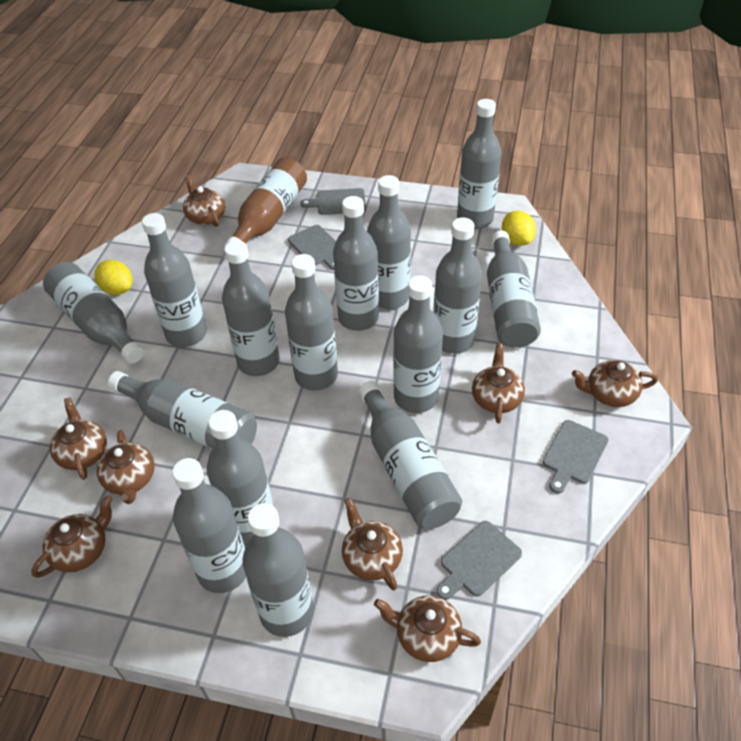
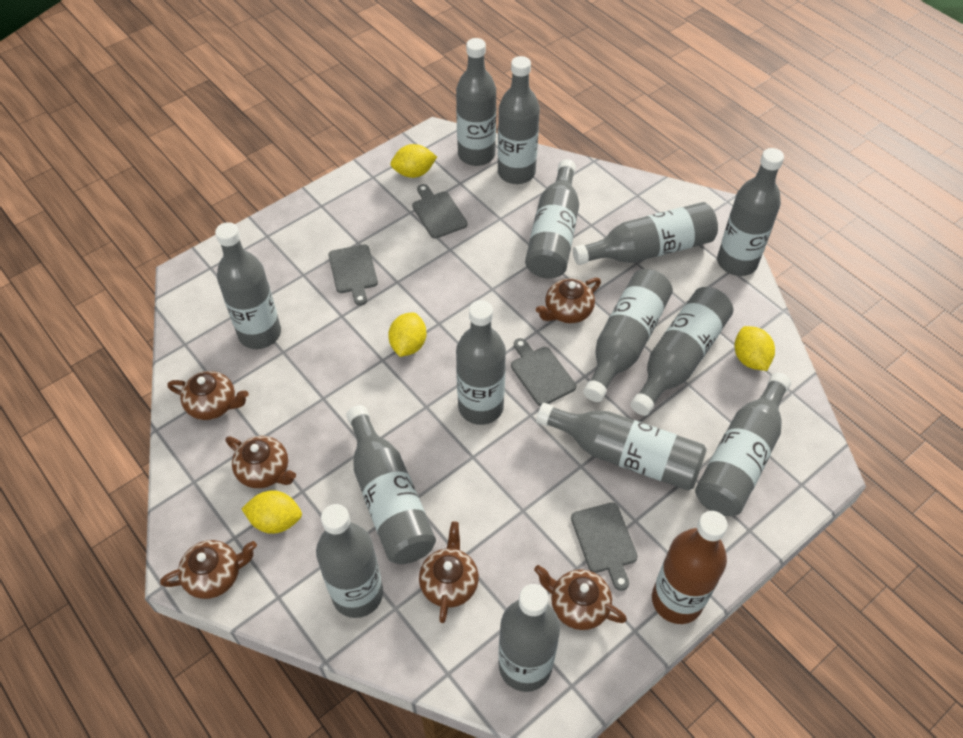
brown teapot: [31,495,112,578] [50,397,107,480] [97,430,154,504] [183,175,225,227] [342,498,403,590] [374,595,481,662] [472,343,525,423] [572,360,658,407] = 8 -> [160,540,257,599] [167,371,249,420] [226,436,296,489] [419,521,479,623] [534,565,627,630] [536,278,601,323] = 6
grey bottle: [43,262,144,363] [108,371,257,449] [142,213,207,347] [172,458,246,593] [206,410,273,546] [222,241,280,376] [243,503,314,637] [285,254,338,391] [333,196,379,331] [358,381,462,529] [367,175,411,309] [393,275,443,413] [433,217,482,354] [457,99,502,229] [487,230,541,348] = 15 -> [215,222,281,349] [316,504,383,618] [346,405,436,564] [456,38,496,166] [456,300,506,425] [498,56,540,184] [499,584,560,692] [525,159,579,279] [536,403,707,490] [573,202,718,265] [583,269,673,402] [630,287,733,416] [695,373,791,516] [717,148,784,276] = 14
yellow lemon: [94,260,132,295] [502,211,536,246] = 2 -> [241,490,302,534] [388,312,427,357] [390,144,437,178] [735,326,775,371] = 4

